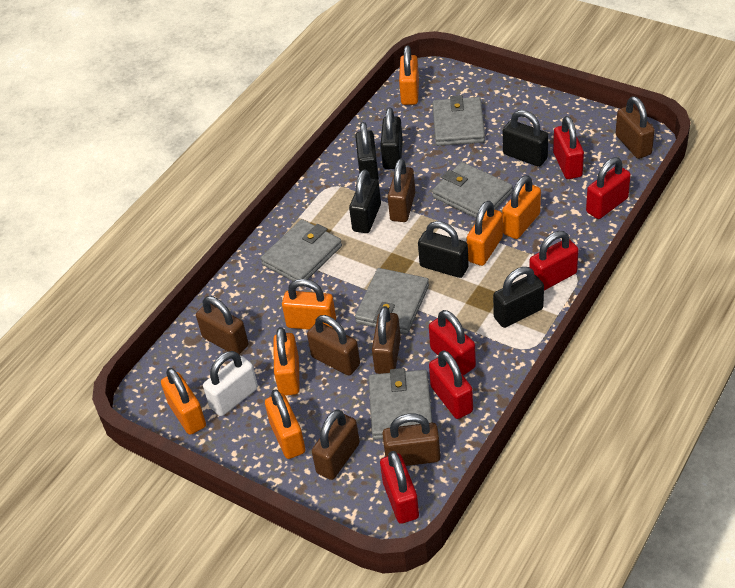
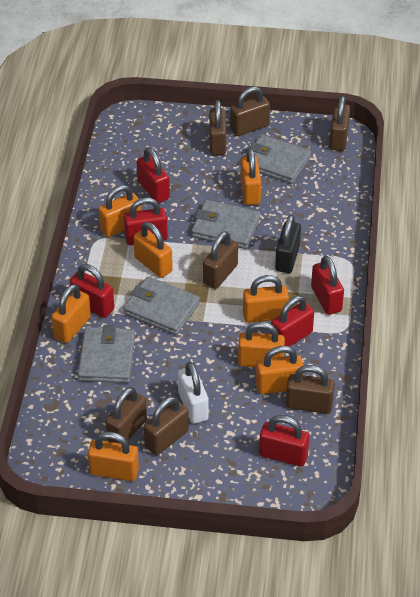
black padlock: [349,169,381,233] [355,122,379,180] [381,107,403,169] [418,221,469,278] [493,267,544,328] [503,110,549,167] = 6 -> [275,215,301,273] = 1
grey wallet: [260,219,342,281] [355,268,429,334] [369,368,432,440] [432,162,513,218] [433,95,485,146] = 5 -> [78,325,135,383] [123,276,200,335] [191,200,260,249] [246,135,311,184] = 4
orange padlock: [161,368,206,435] [265,389,305,459] [273,327,300,396] [282,279,336,330] [399,45,419,105] [466,200,503,266] [502,175,541,239] = 7 -> [51,284,91,343] [88,432,139,481] [98,185,141,237] [133,222,173,278] [238,322,285,367] [240,148,261,205] [243,275,289,323] [256,346,304,394] = 8

